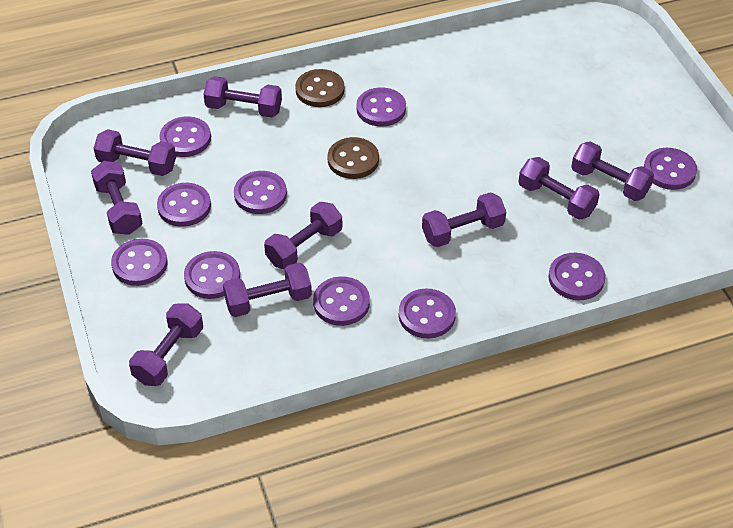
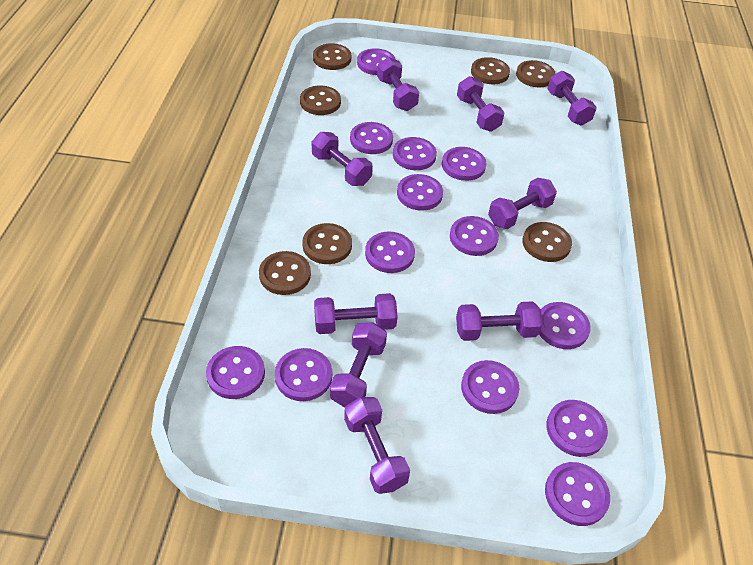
brown button: [295,69,345,107] [328,137,379,179] = 2 -> [259,251,311,295] [300,86,341,115] [302,223,352,264] [313,43,351,70] [471,57,510,84] [516,60,556,87] [522,222,572,262] = 7
purple button: [111,239,168,286] [157,183,211,227] [160,116,211,157] [184,251,240,299] [234,171,287,214] [313,276,370,326] [356,87,406,127] [399,289,456,338] [548,253,605,300] [644,148,697,190] = 10 -> [206,346,265,399] [275,348,332,401] [350,122,393,154] [357,48,396,75] [365,232,415,273] [393,137,437,170] [397,174,443,211] [442,147,486,181] [450,216,499,256] [461,360,519,414] [539,302,591,349] [545,462,610,526] [546,400,608,457] = 13

